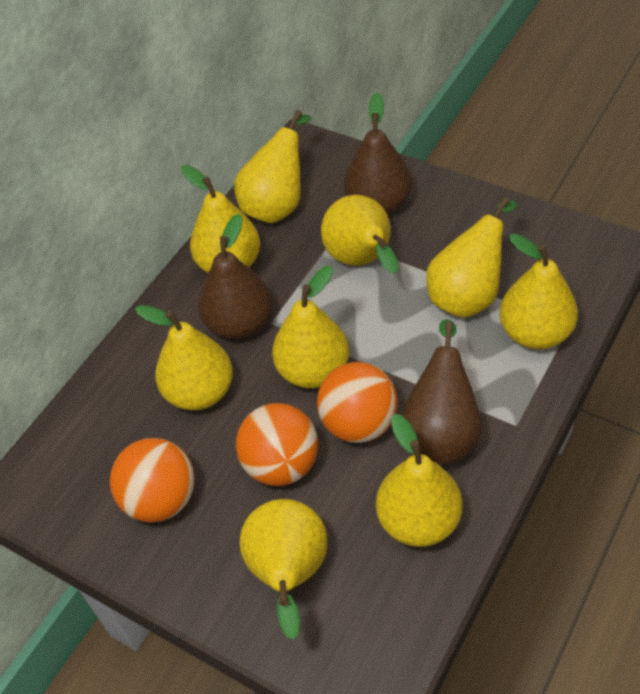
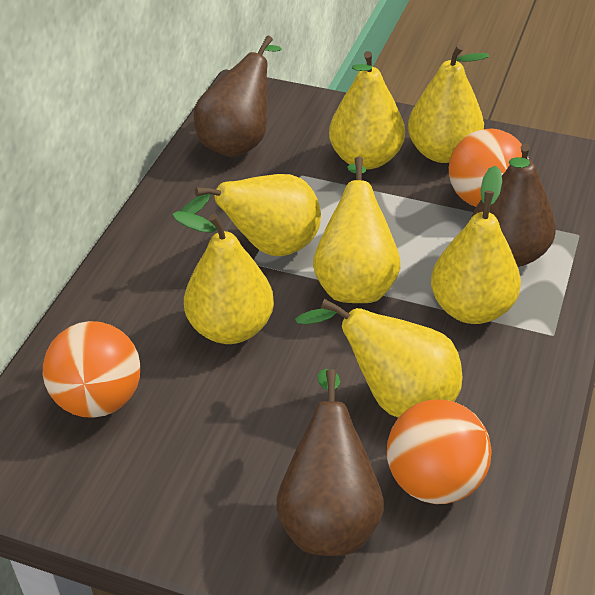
yellow pear: [135,305,233,410] [181,165,260,273] [234,110,312,223] [240,499,327,640] [272,266,349,388] [321,195,398,274] [376,414,463,547] [426,197,517,318] [500,233,578,349] = 9 -> [173,211,274,344] [181,174,321,256] [295,299,463,418] [313,157,400,303] [329,51,405,170] [408,44,489,163] [431,166,521,324] = 7

